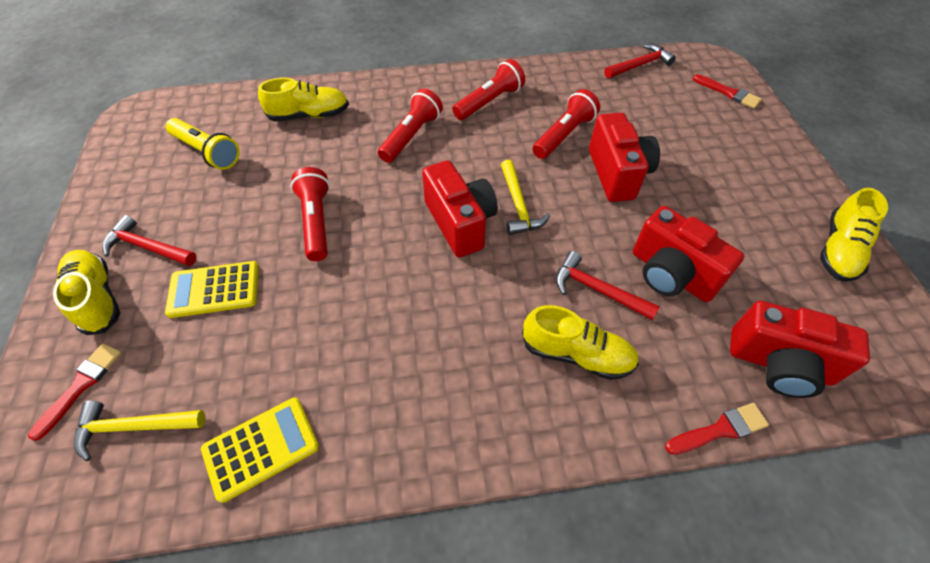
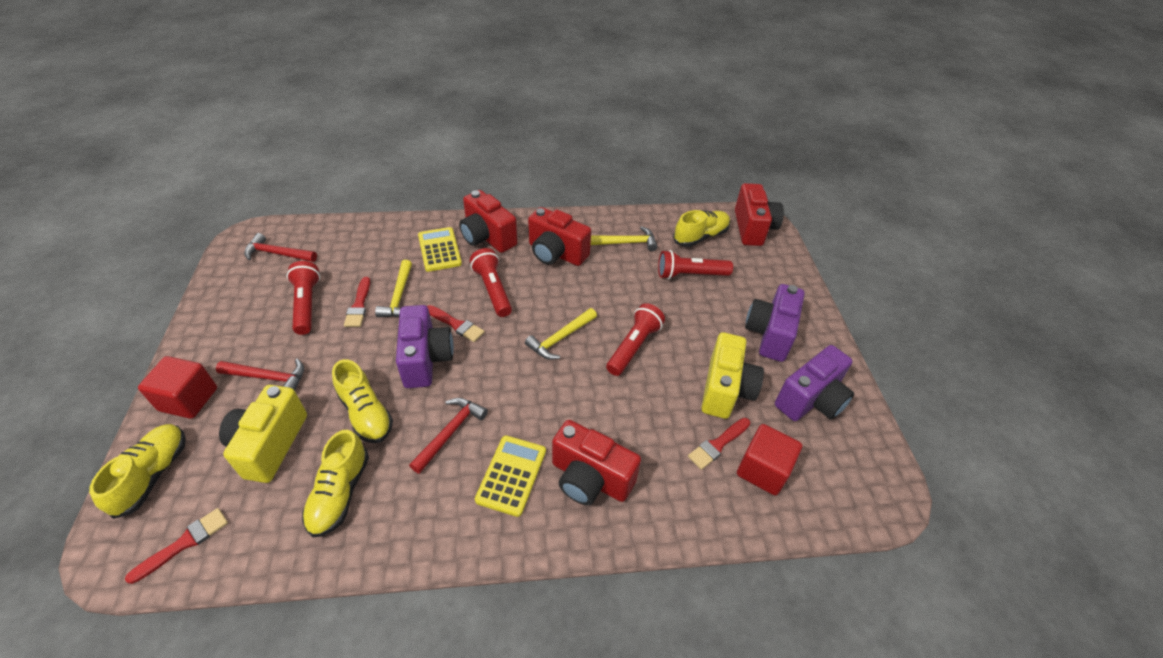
purple camera: none = 0 -> [396,305,454,388] [745,284,805,362] [775,345,854,421] = 3
red brush: [28,343,122,441] [665,403,769,455] [693,74,762,109] = 3 -> [125,508,228,584] [344,277,370,327] [427,305,484,342] [688,418,751,470] = 4
red cube: none = 0 -> [138,356,217,419] [737,424,802,495] = 2
yellow camera: none = 0 -> [219,385,307,483] [701,332,764,419] = 2
yellow flashlight: [166,118,240,170] = 1 -> none = 0
yellow hammer: [74,401,205,461] [501,159,550,235] = 2 -> [375,260,414,317] [525,308,597,360] [591,226,658,251] = 3

